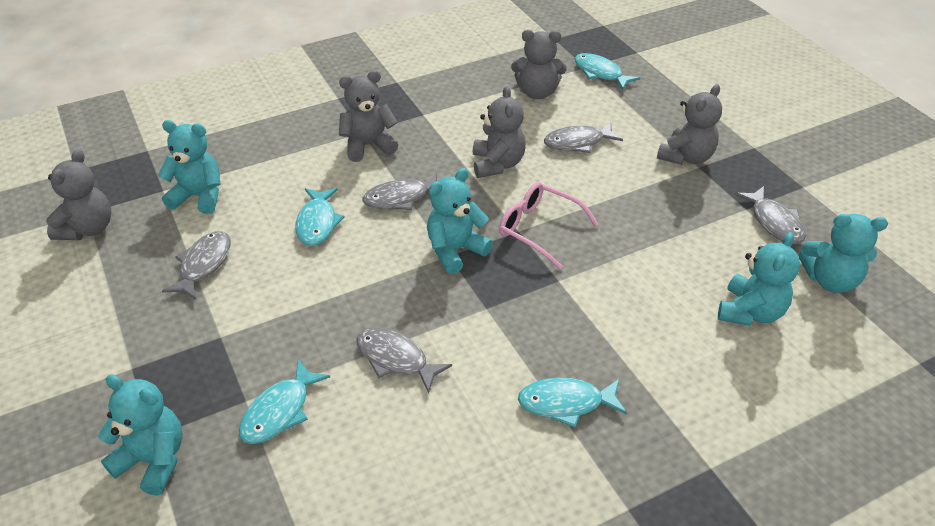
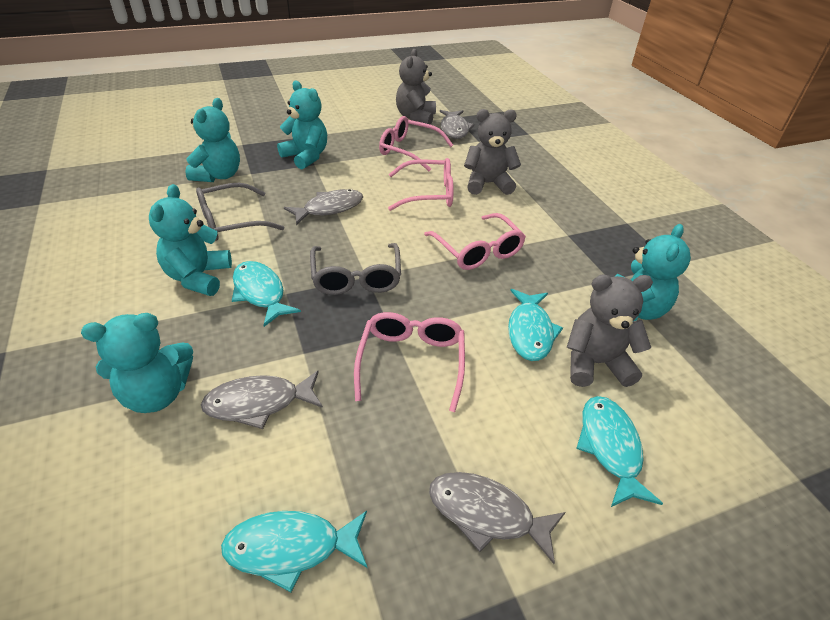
grey fish: [162,231,231,300] [356,327,452,393] [362,173,437,210] [544,122,623,153] [735,186,806,244] = 5 -> [201,371,323,429] [284,189,363,225] [429,472,566,564] [440,110,474,139] = 4
grey glasses: none = 0 -> [196,183,284,241] [310,243,401,295] = 2
grey teddy bear: [46,149,111,240] [339,70,398,162] [473,86,526,178] [511,30,567,99] [657,84,722,165] = 5 -> [396,49,436,125] [464,109,521,195] [567,274,653,387] = 3
pink glasses: [499,182,599,269] = 1 -> [354,312,465,412] [379,116,453,171] [388,158,454,211] [424,213,526,270] = 4

